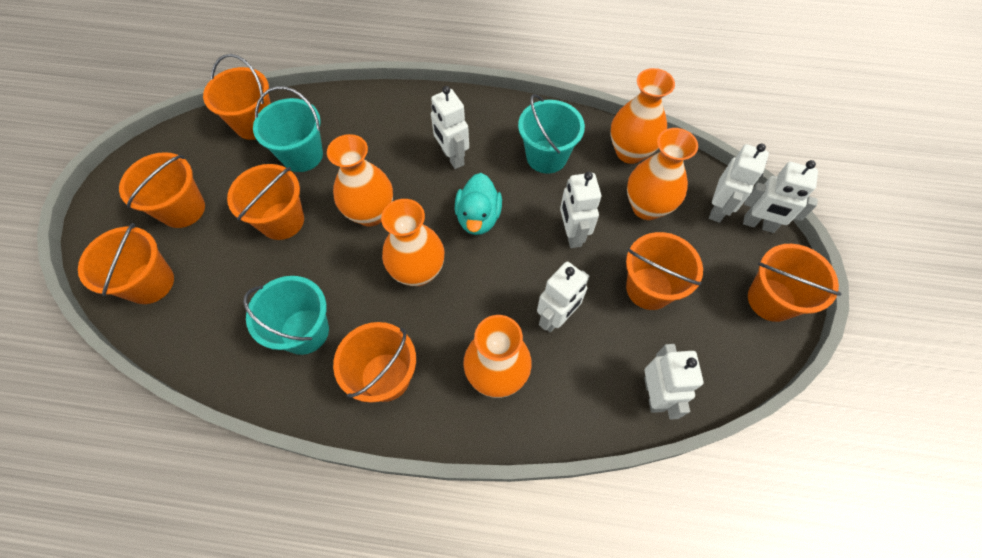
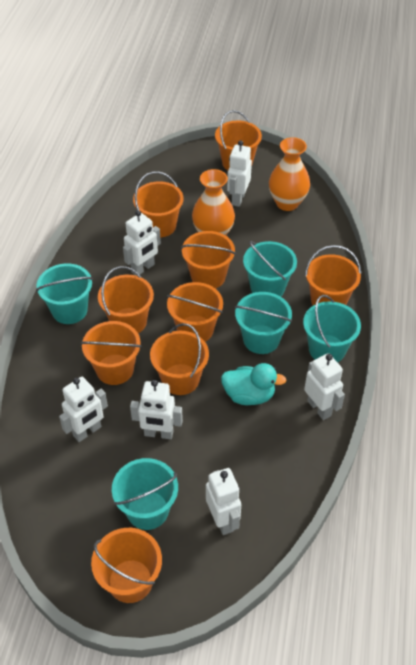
orange bucket: [78,223,174,304] [119,152,205,228] [203,54,271,140] [227,164,304,240] [333,322,416,403] [626,232,703,310] [748,244,841,322] = 7 -> [81,321,142,385] [91,528,162,603] [98,266,154,333] [133,171,184,237] [150,323,209,395] [167,282,223,342] [181,231,236,289] [215,110,262,170] [305,245,361,306] = 9
orange vase: [327,134,393,227] [381,199,444,286] [463,315,532,398] [610,68,675,164] [627,128,698,220] = 5 -> [192,169,235,235] [269,137,310,211] = 2
turquoise bucket: [243,276,329,355] [253,86,323,172] [518,94,585,174] = 3 -> [36,263,93,324] [112,458,178,530] [235,292,292,354] [243,241,297,297] [303,295,361,363] = 5

